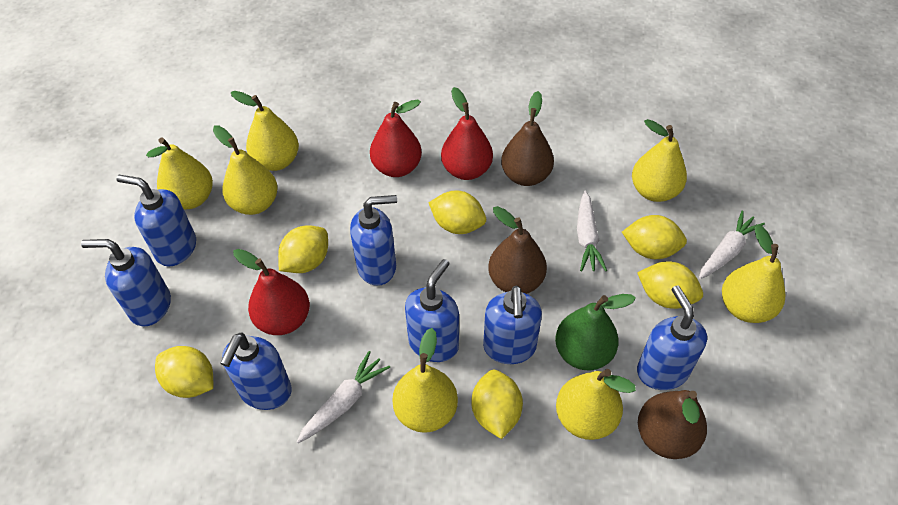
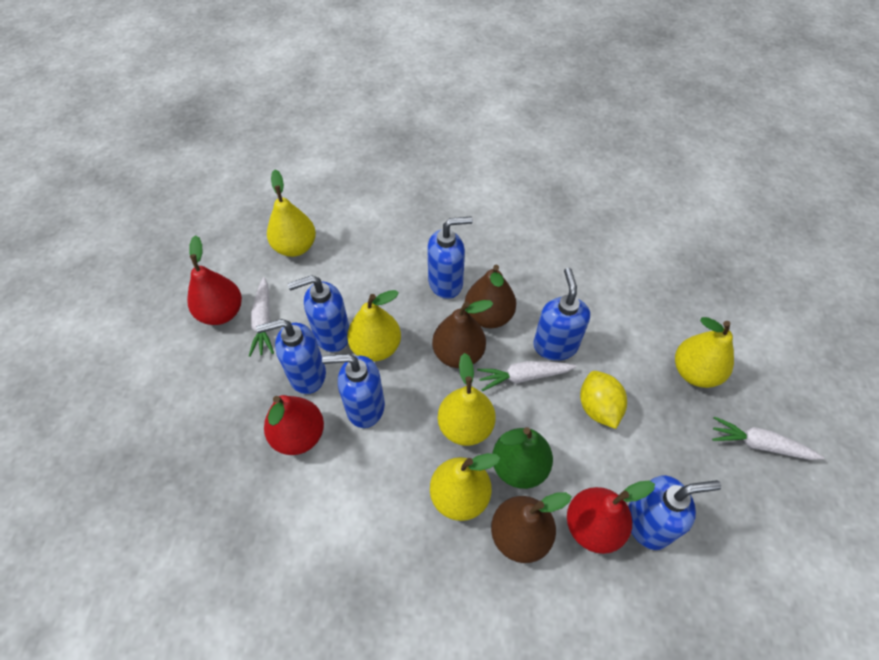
blue soap dispenser: [81,239,171,326] [116,175,196,267] [220,333,292,410] [350,195,397,286] [405,259,459,362] [483,286,542,364] [637,286,707,390] = 7 -> [256,319,326,394] [288,275,349,352] [322,354,385,428] [427,216,473,299] [534,268,590,361] [628,475,721,550] = 6
yellow lemon: [155,346,213,398] [278,225,328,273] [429,190,486,234] [472,370,523,439] [622,215,687,259] [637,261,703,309] = 6 -> [580,371,627,429] = 1
yellow pear: [146,137,213,209] [213,126,278,215] [231,91,299,171] [392,328,458,433] [556,369,636,440] [632,119,687,202] [722,224,785,323] = 7 -> [267,169,316,257] [347,290,401,361] [430,453,501,521] [438,353,496,446] [675,317,734,388] = 5

